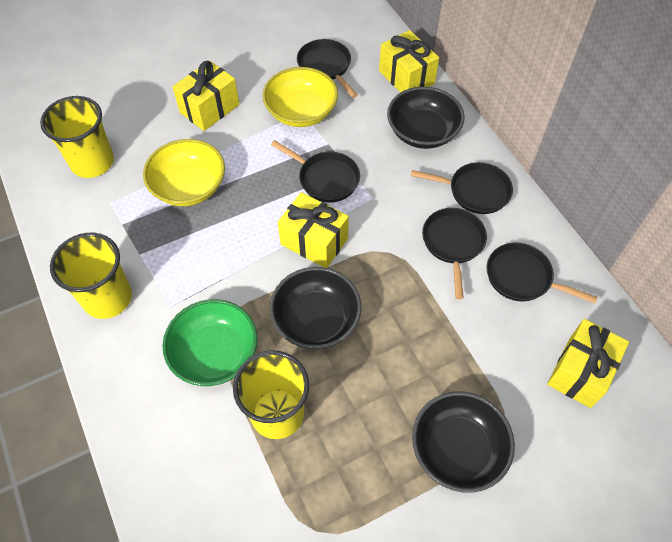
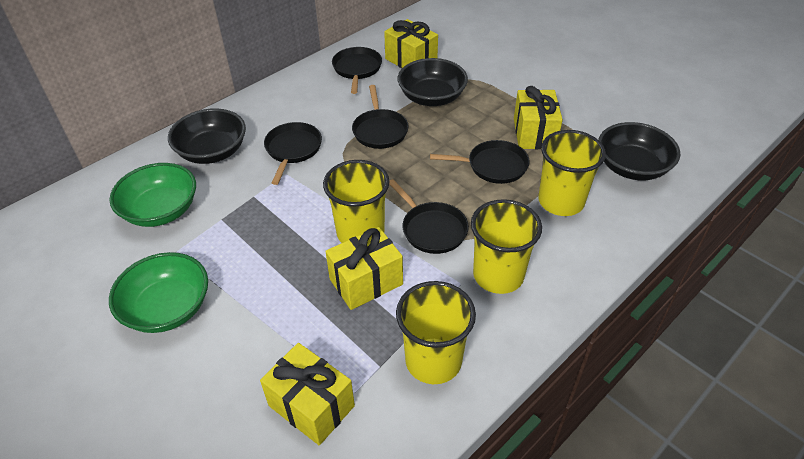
green bowl: [163,299,258,386] = 1 -> [109,252,208,333] [110,163,196,227] = 2
yellow bowl: [143,139,225,206] [263,67,338,127] = 2 -> none = 0
yellow cup: [40,96,114,178] [50,233,132,319] [233,350,309,439] = 3 -> [323,160,389,243] [396,281,476,384] [471,199,542,294] [538,130,606,216] = 4

